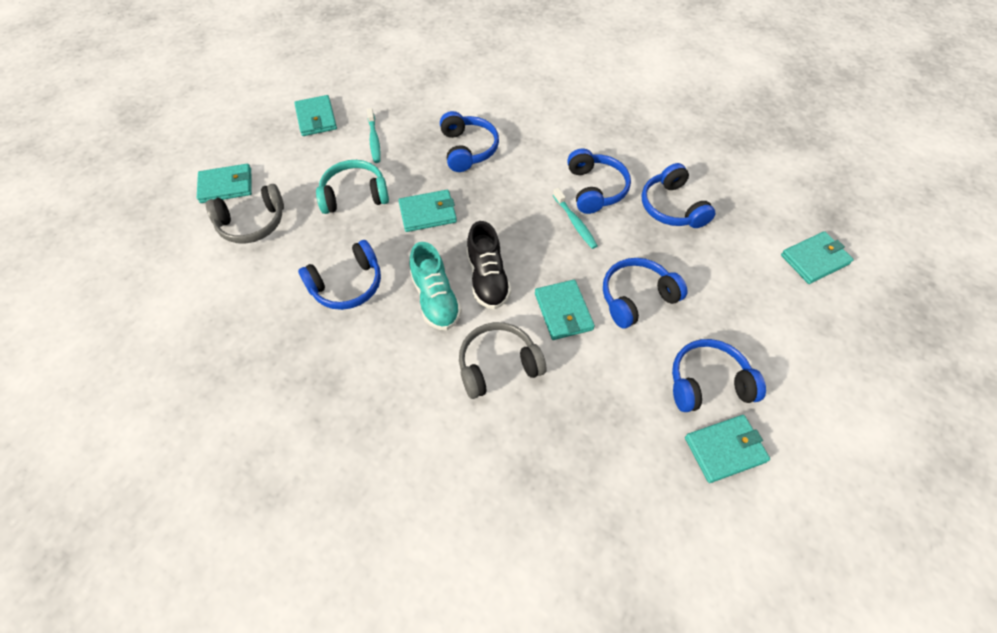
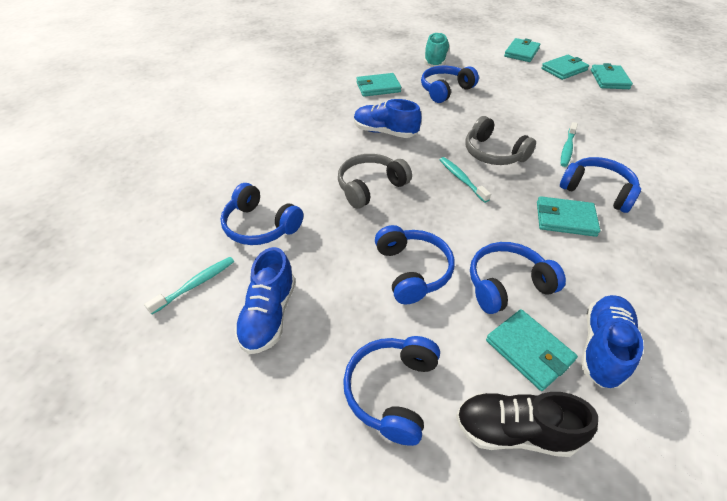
blue shoe: none = 0 -> [234,247,296,354] [354,99,421,138] [581,295,644,388] = 3
turquoise headphones: [316,160,389,214] = 1 -> none = 0
turquoise toothbrush: [367,108,381,163] [553,188,598,249] = 2 -> [144,257,234,314] [439,157,491,203] [561,122,578,167] = 3

